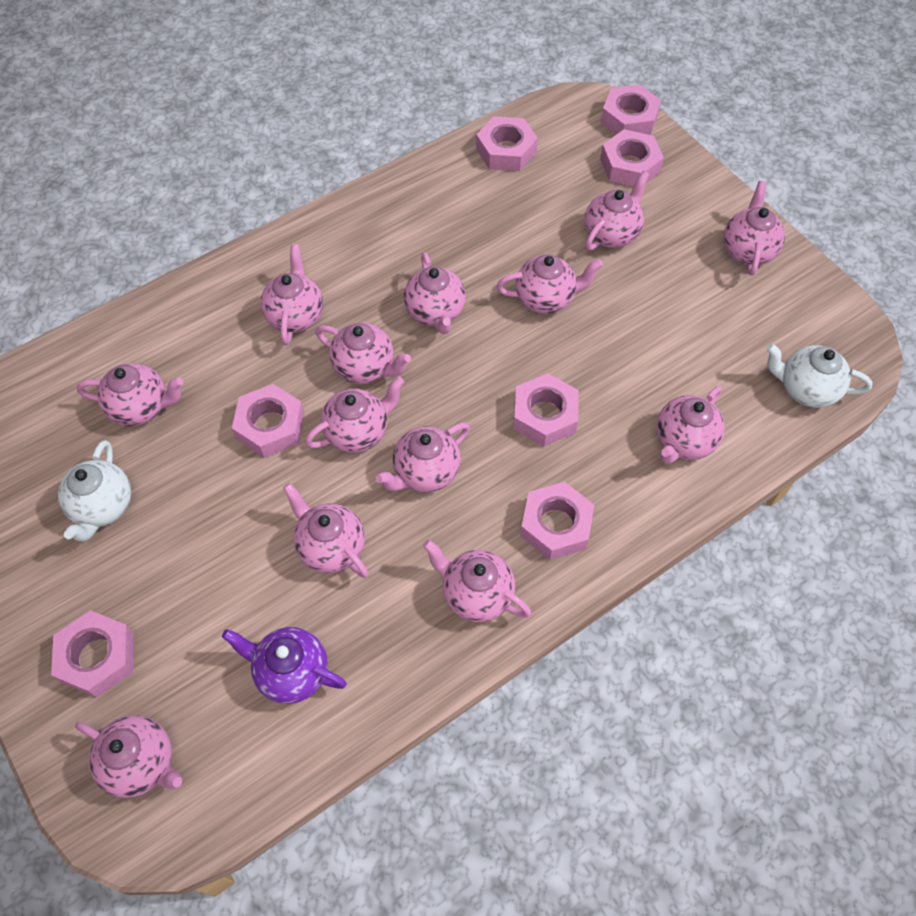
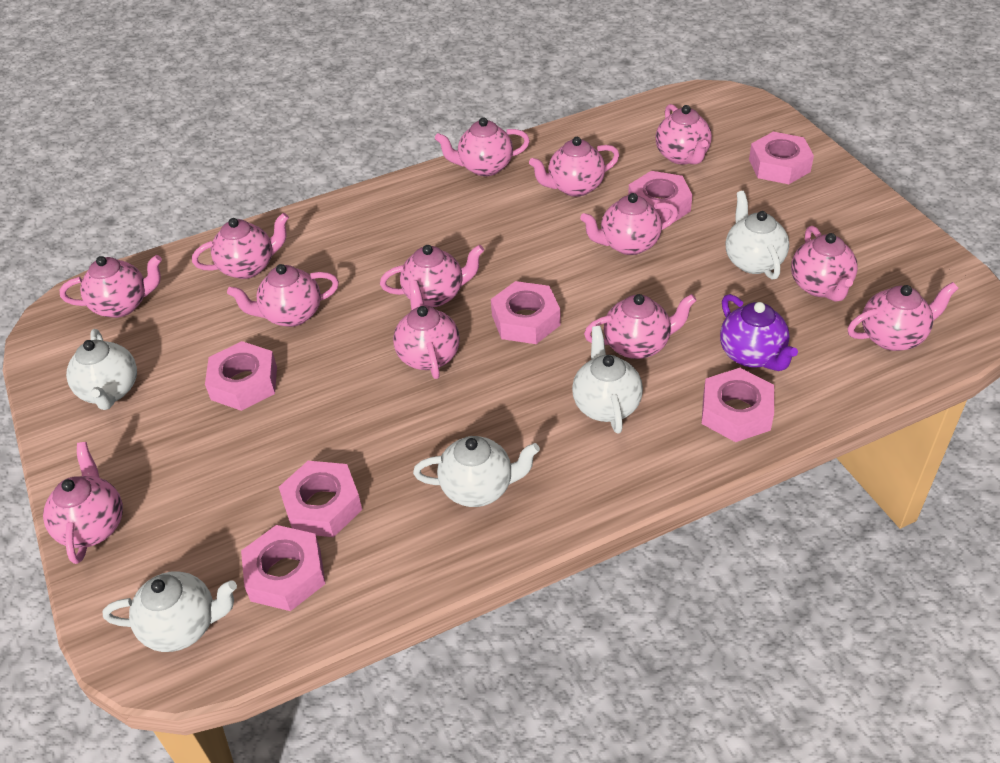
white teapot: [58,440,131,542] [766,343,873,408] = 2 -> [66,329,137,410] [103,572,237,652] [413,436,540,507] [572,326,643,434] [726,191,789,280] = 5

